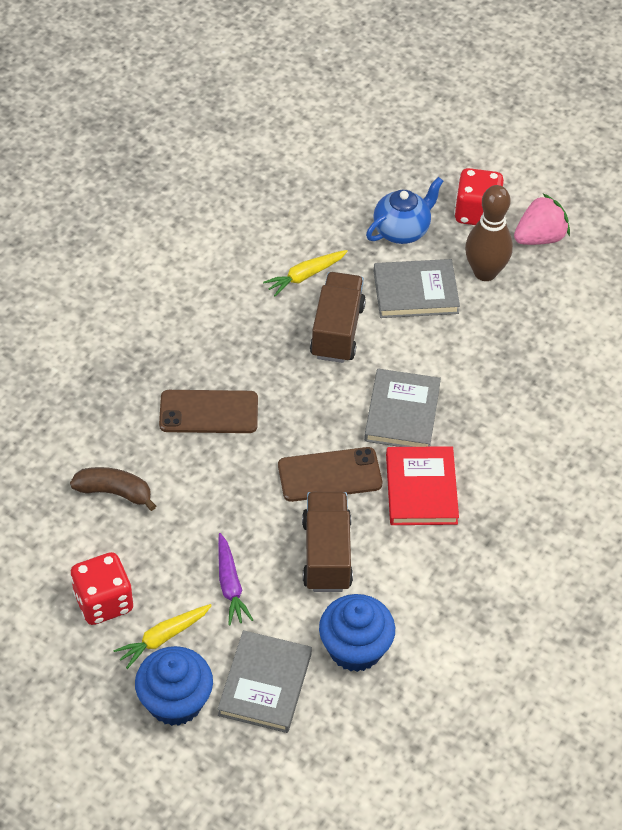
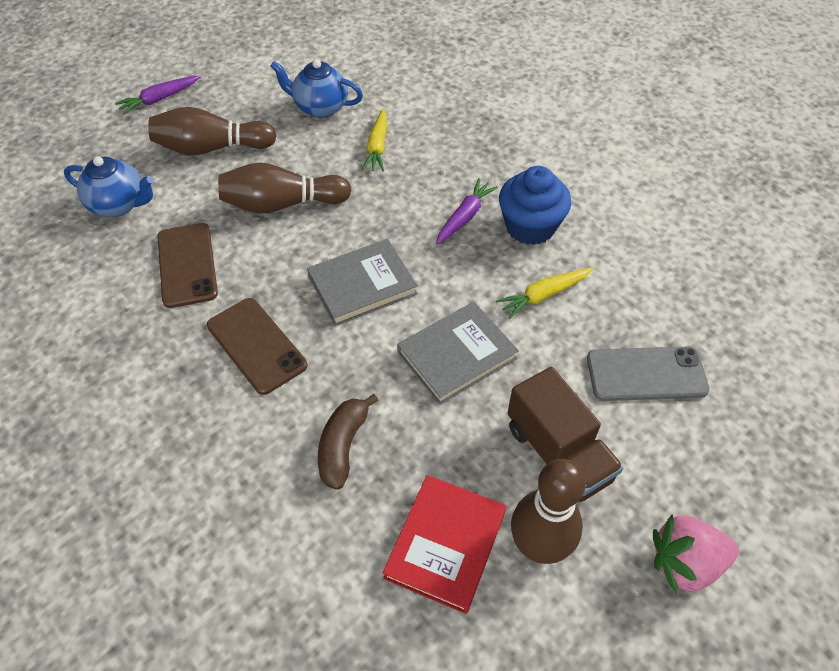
blue cupcake: [135,646,213,726] [319,594,395,672] = 2 -> [499,166,571,245] = 1
blue teapot: [366,177,443,244] = 1 -> [64,156,154,217] [270,59,363,118] = 2
brown bowling pin: [465,185,513,281] = 1 -> [148,107,276,155] [218,162,351,214] [511,459,586,564] = 3
brown truck: [302,492,353,592] [310,272,366,363] = 2 -> [508,367,624,502] = 1
grey book: [218,630,312,733] [364,369,441,447] [374,259,460,318] = 3 -> [307,239,418,326] [397,302,519,405] = 2
grey phone: none = 0 -> [587,347,709,401] = 1
purple carrot: [218,533,253,625] = 1 -> [115,76,200,114] [436,178,498,245] = 2
red dice: [70,552,134,625] [454,168,504,225] = 2 -> none = 0

